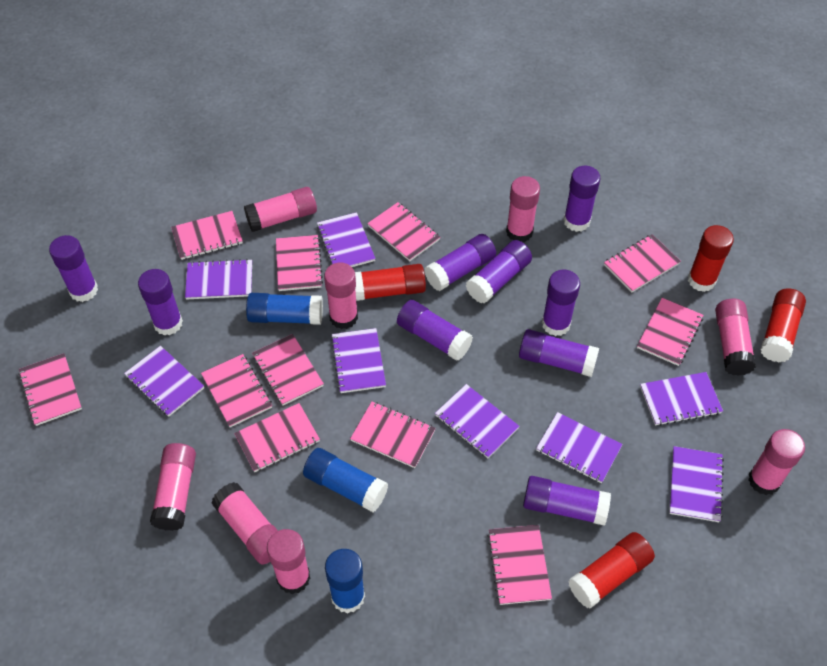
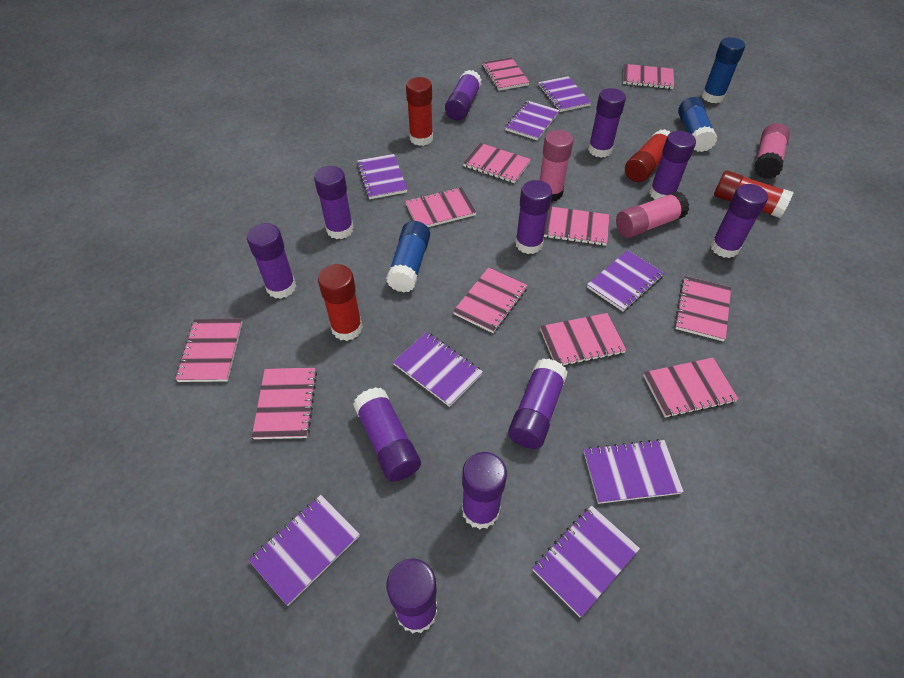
pink glue stick: [150,443,196,531] [211,482,278,564] [244,187,317,232] [267,529,310,594] [324,263,358,329] [506,176,540,242] [715,299,756,376] [748,429,805,495] = 8 -> [540,130,573,202] [616,191,689,238] [754,123,790,179] = 3
purple glue stick: [49,235,98,302] [138,269,183,335] [397,300,473,361] [424,234,496,291] [466,240,532,304] [519,329,599,377] [523,476,611,526] [542,269,580,336] [563,166,601,232] = 9 -> [247,223,296,299] [314,166,354,239] [353,387,421,482] [386,558,437,633] [445,70,482,121] [462,452,507,529] [508,358,568,449] [515,180,552,254] [588,88,626,158] [649,131,696,200] [711,184,768,258] = 11

